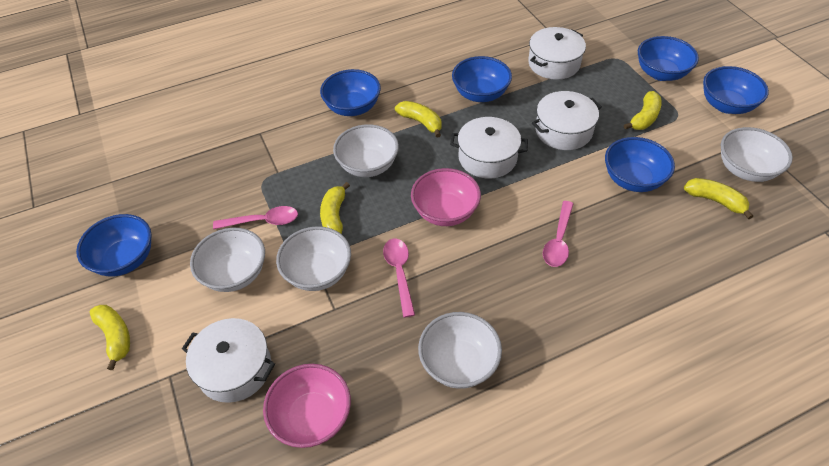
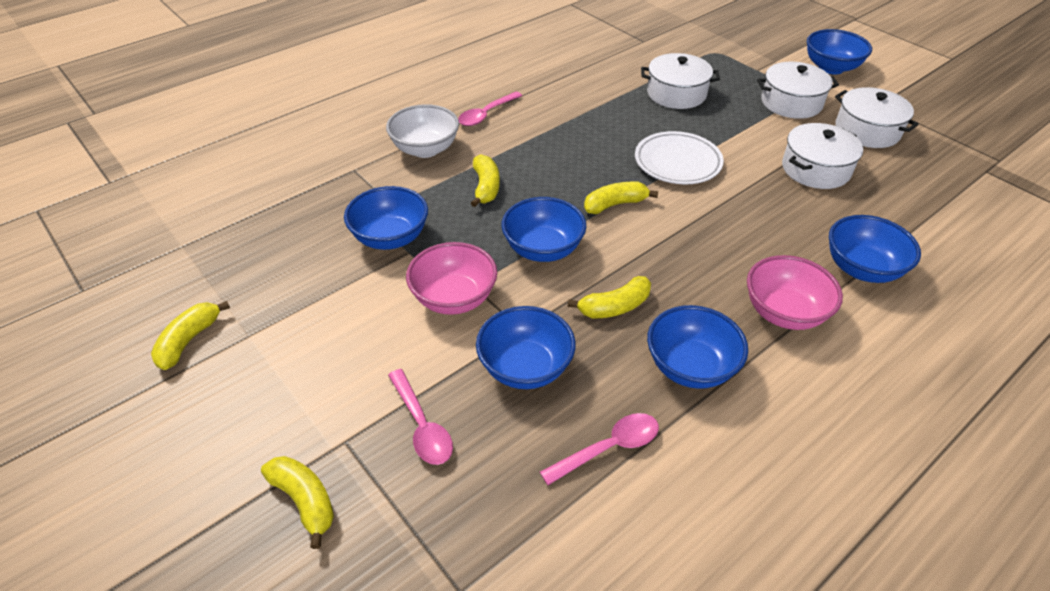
white bowl: [190,228,265,292] [276,226,351,291] [333,124,399,177] [418,312,502,389] [721,127,793,182] = 5 -> [386,104,459,158] = 1
white plate: none = 0 -> [635,131,724,184] = 1

